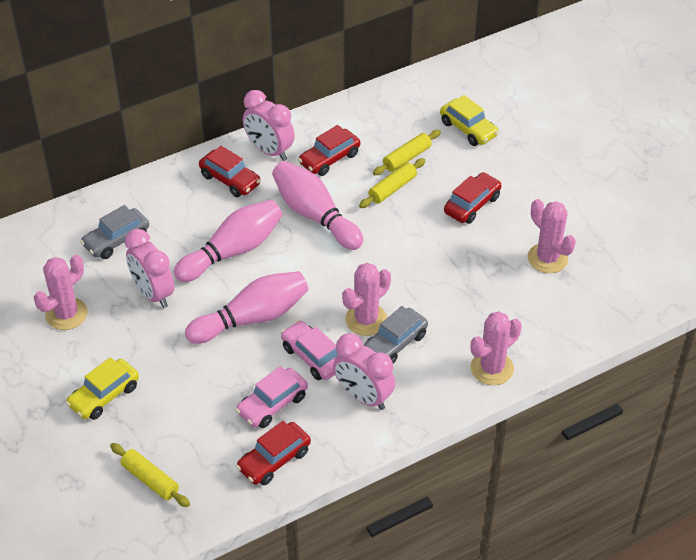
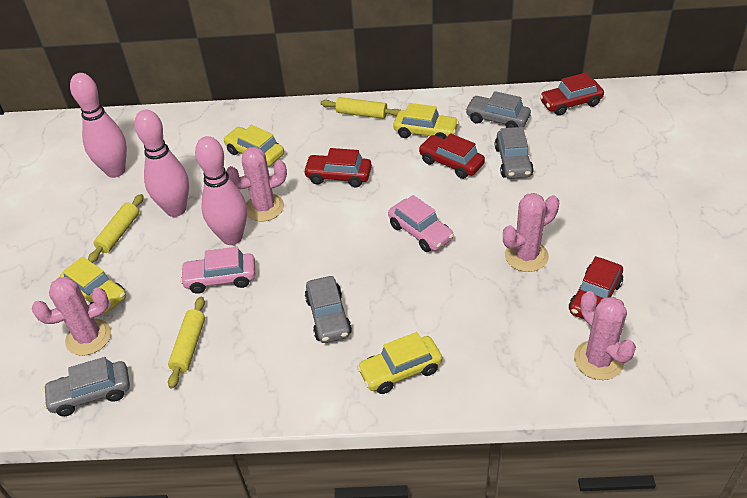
grey car: [80,205,149,259] [364,306,428,364] = 2 -> [43,357,130,416] [305,276,352,343] [465,91,531,128] [495,127,534,179] = 4
pink clock: [125,229,175,308] [243,90,295,161] [333,333,395,410] = 3 -> none = 0
yellow car: [66,357,139,420] [440,95,499,146] = 2 -> [60,257,126,313] [223,125,284,166] [357,332,442,394] [393,103,459,139] = 4

